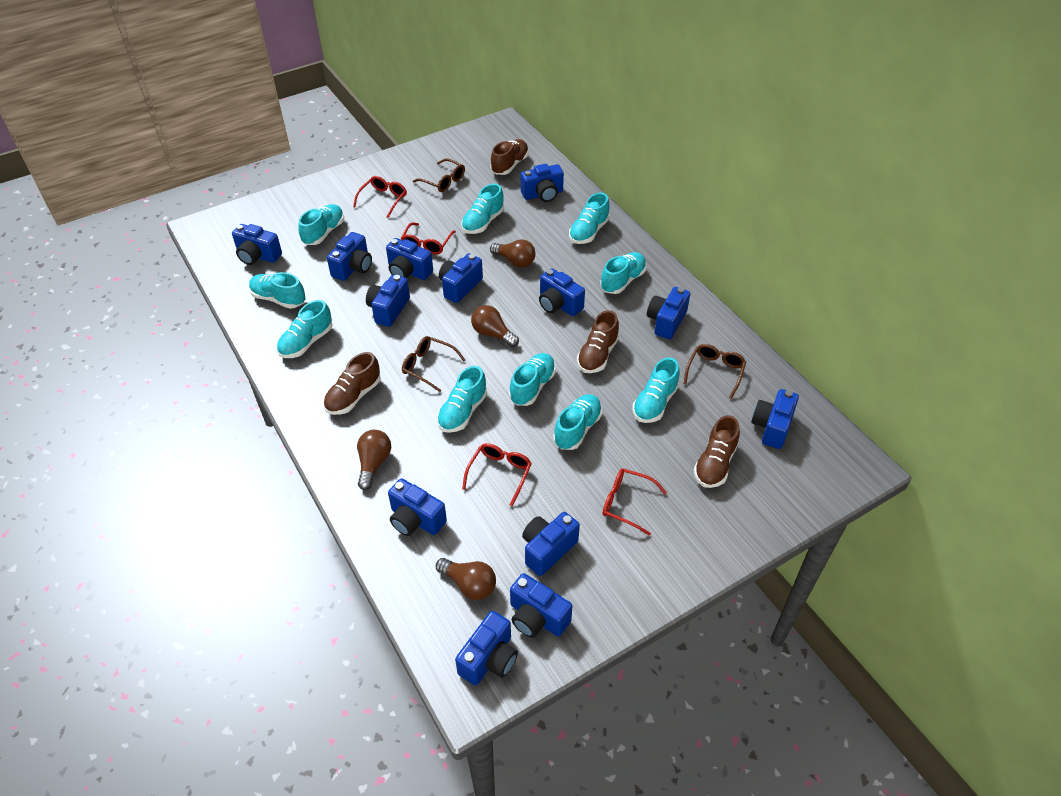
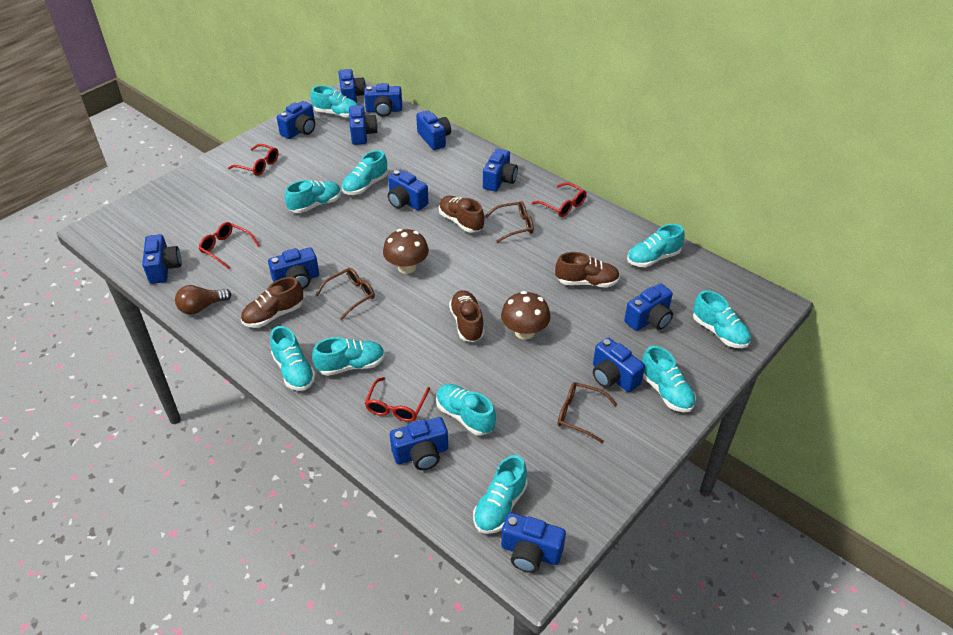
brown light bulb: [357,430,391,490] [436,558,496,600] [471,305,519,347] [490,239,535,268] = 4 -> [175,285,231,315] = 1
brown mushroom: none = 0 -> [383,229,429,274] [501,291,551,340] = 2

